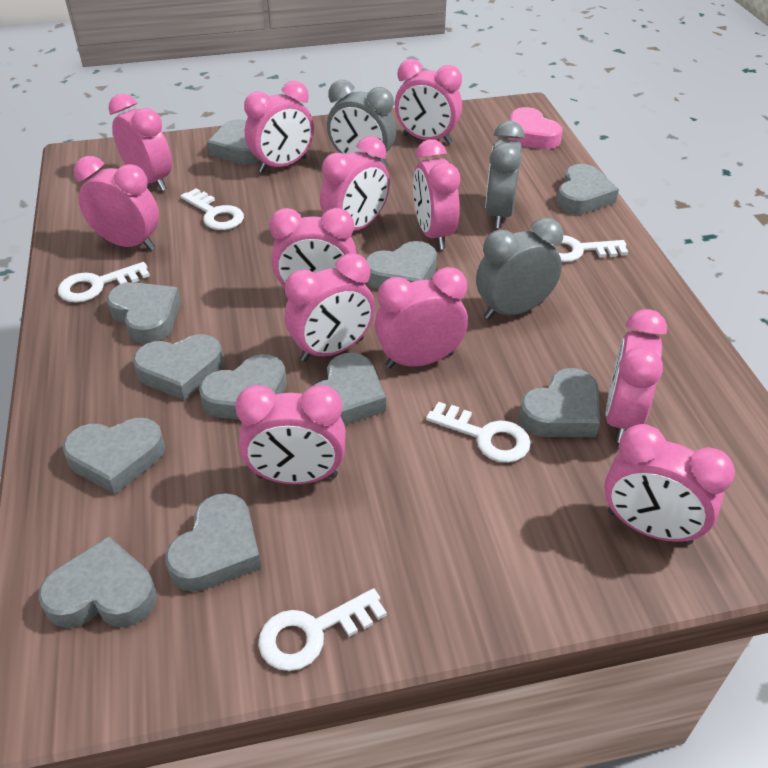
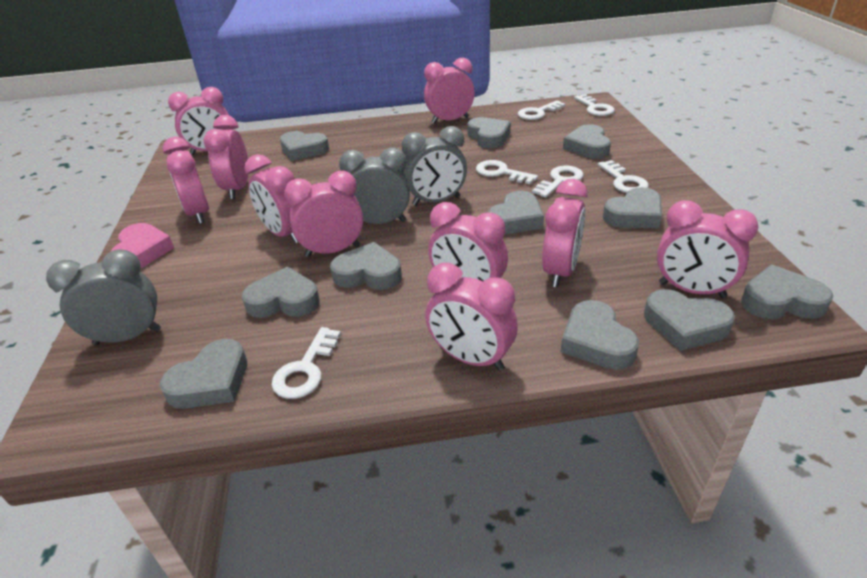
pink clock: [74,156,159,251] [109,93,172,191] [235,385,346,484] [244,81,314,173] [269,208,356,295] [285,253,375,362] [320,136,390,231] [375,267,468,369] [395,59,462,144] [413,139,460,249] [604,424,735,545] [605,309,667,443] = 12 -> [163,137,209,224] [168,87,229,155] [204,115,248,199] [245,154,298,243] [284,171,363,257] [424,58,475,124] [425,263,518,371] [428,202,508,282] [542,179,588,287] [657,200,758,298] = 10
white key: [58,262,150,303] [181,188,244,230] [258,588,387,671] [426,401,531,463] [552,235,628,262] = 5 -> [272,327,341,399] [476,160,538,184] [518,100,566,120] [532,166,584,197] [574,94,615,116] [598,160,649,193] = 6

